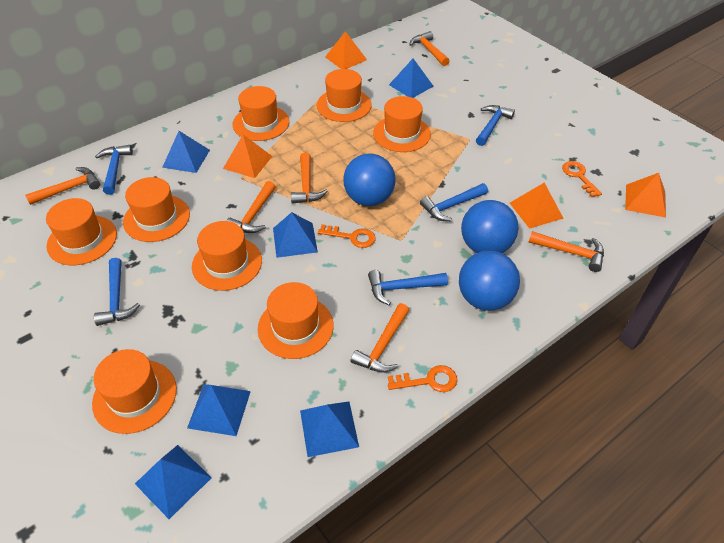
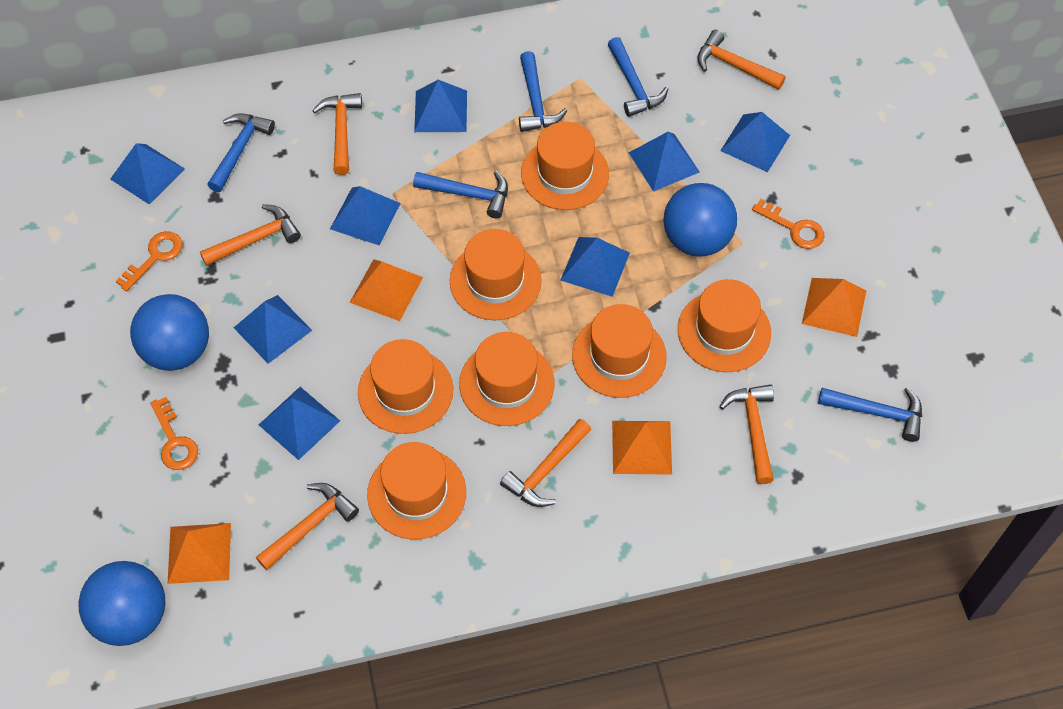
blue pyramid: [135,445,212,519] [162,131,210,173] [187,384,251,436] [273,212,318,258] [300,401,359,457] [389,58,434,98] = 6 -> [110,143,185,205] [234,295,312,364] [259,387,340,460] [330,186,401,245] [414,80,467,132] [560,237,630,297] [629,132,700,191] [720,112,790,172] = 8
orange hat: [46,198,117,265] [92,349,177,434] [123,177,190,242] [192,221,262,291] [233,86,289,141] [258,282,334,359] [317,69,372,122] [373,96,431,152] = 8 -> [358,339,453,434] [367,442,466,539] [450,229,542,320] [459,332,554,426] [521,122,609,210] [572,304,667,398] [678,279,771,372] = 7

